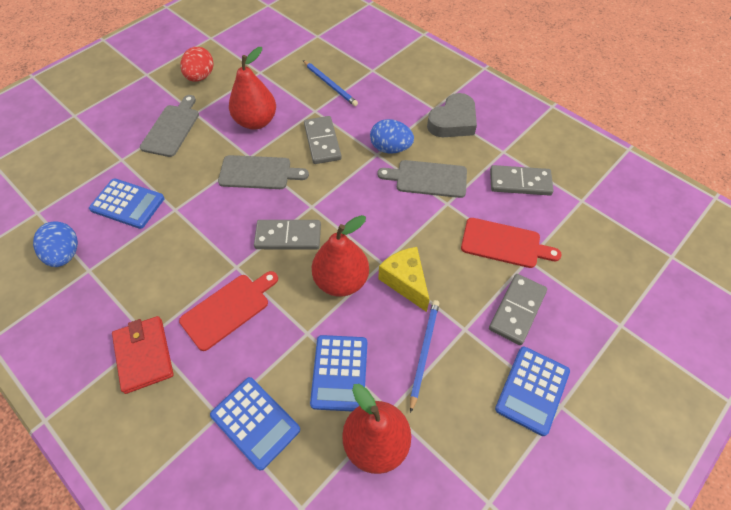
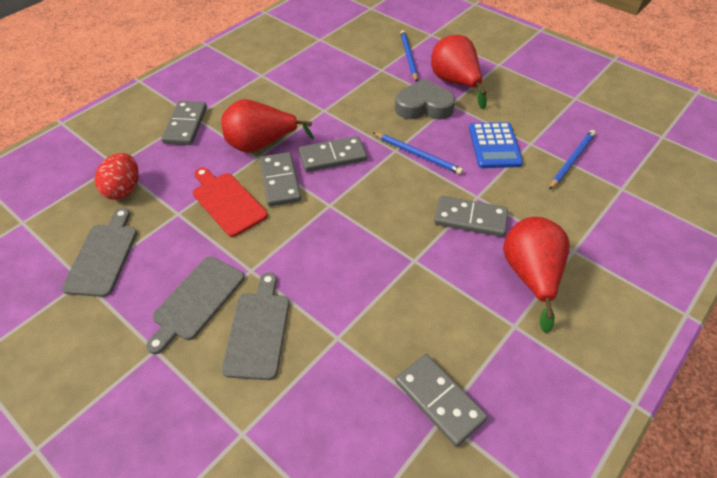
blue calculator: [89,179,165,229] [210,377,300,471] [310,335,367,411] [495,347,570,436] = 4 -> [469,122,523,168] = 1
blue egg: [33,222,78,267] [370,119,414,154] = 2 -> none = 0
blue pencil: [303,60,358,106] [410,300,439,413] = 2 -> [372,132,463,174] [400,30,418,82] [549,130,596,190] = 3
grey domino: [254,220,321,250] [304,116,342,164] [489,274,547,345] [490,165,554,196] = 4 -> [161,101,207,145] [260,152,301,206] [299,136,367,172] [395,354,488,447] [434,196,508,237] = 5
red cutting board: [179,271,278,351] [461,218,562,268] = 2 -> [193,167,268,237] = 1
red wallet: [112,316,174,394] = 1 -> none = 0
yellow cheese: [378,247,430,312] = 1 -> none = 0

